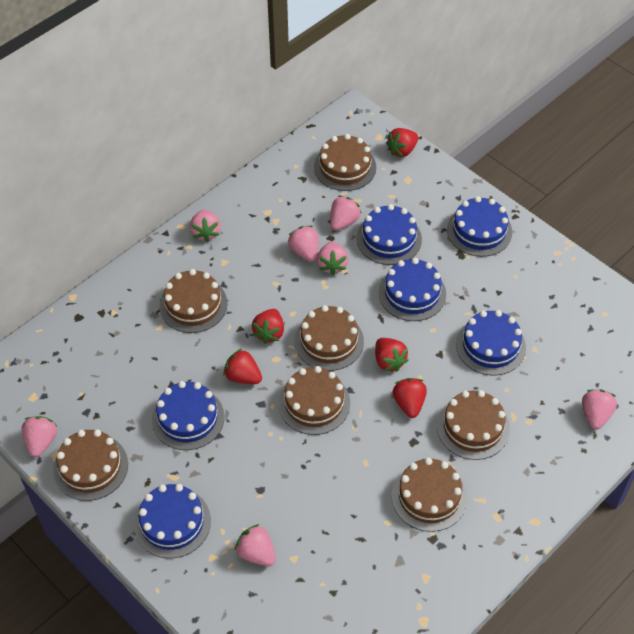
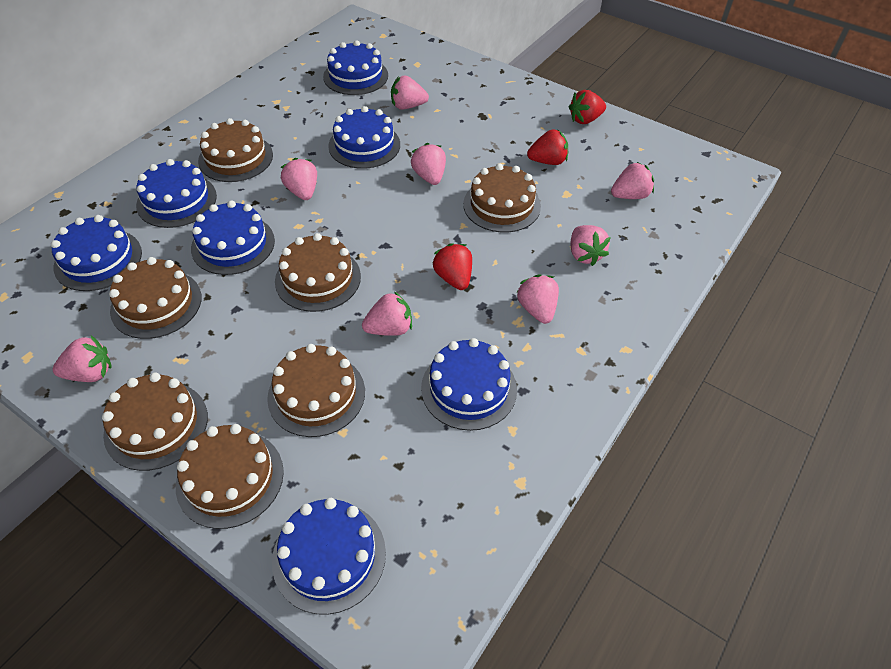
blue cake: [134,484,211,558] [152,381,224,450] [356,204,422,265] [379,258,446,321] [447,196,512,257] [456,310,526,375] = 6 -> [51,215,142,291] [136,159,217,228] [191,201,275,275] [272,498,386,615] [323,40,388,95] [328,106,400,169] [421,338,517,431] = 7
pink strawberry: [22,416,57,457] [190,209,221,242] [235,524,276,566] [288,226,318,262] [317,241,349,275] [330,196,361,231] [582,389,617,430] = 7 -> [53,335,112,382] [281,158,317,200] [362,291,412,336] [391,76,429,110] [411,143,446,185] [516,274,559,324] [570,225,611,266] [611,162,654,199] = 8
red strawberry: [223,349,262,384] [252,309,284,344] [375,338,409,372] [386,128,418,157] [393,378,427,418] = 5 -> [432,243,472,290] [527,129,568,165] [569,90,606,124] = 3

